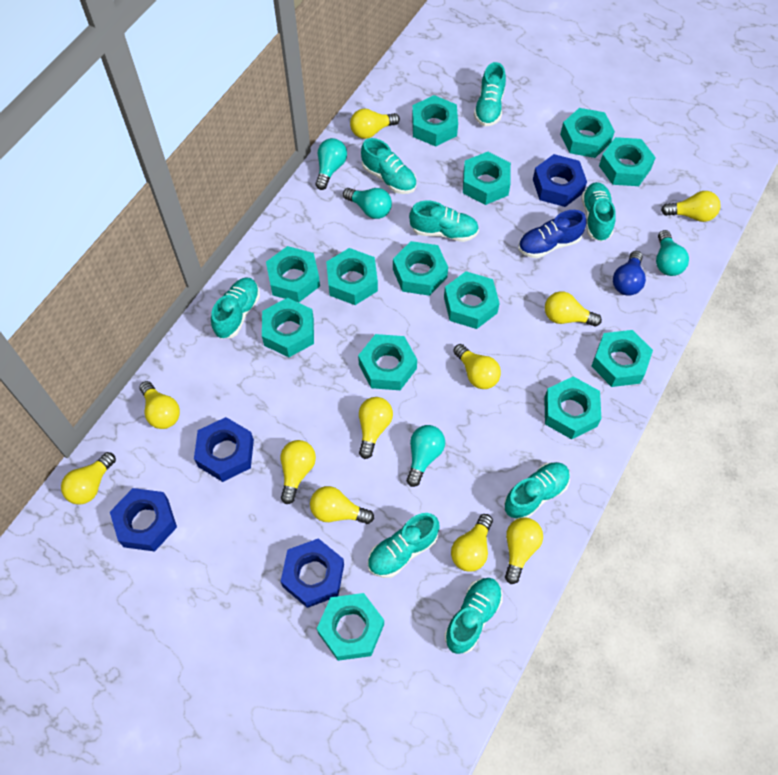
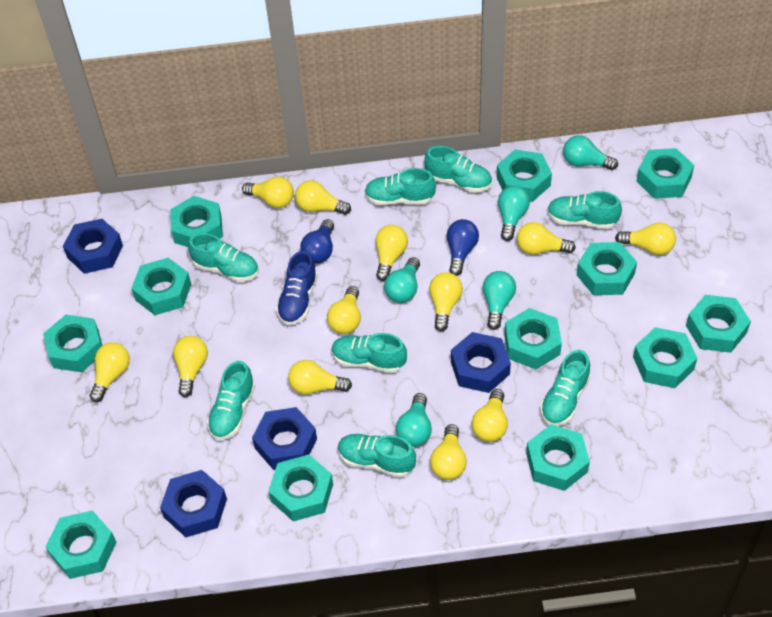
blue light bulb: [613,251,646,296] = 1 -> [300,219,334,263] [447,219,479,276] = 2
turquoise light bulb: [316,138,347,190] [343,188,392,219] [406,425,445,487] [656,230,689,276] = 4 -> [384,257,420,303] [396,393,432,447] [483,271,516,330] [498,186,530,241] [563,135,618,170] = 5
turquoise nut: [262,298,314,357] [266,246,320,302] [317,593,384,661] [326,248,378,305] [358,334,417,390] [393,241,448,296] [412,95,458,146] [444,271,500,329] [463,152,511,205] [544,376,601,439] [560,108,615,158] [591,330,653,387] [599,137,656,186] = 13 -> [43,315,102,372] [46,511,116,579] [131,258,191,315] [170,196,223,247] [268,455,333,521] [496,149,552,202] [505,308,562,369] [526,424,590,491] [577,242,637,295] [633,327,697,388] [637,148,694,199] [686,295,751,353] = 12
yellow light bulb: [61,452,116,505] [139,381,180,429] [281,440,316,504] [310,486,374,524] [350,109,400,139] [359,397,393,459] [451,514,493,571] [453,344,501,389] [505,517,543,584] [545,291,602,327] [661,191,721,222] = 11 -> [89,342,130,402] [173,336,208,397] [242,177,294,208] [288,360,352,395] [295,180,351,215] [327,286,361,334] [376,225,408,281] [429,272,463,331] [430,424,467,480] [472,389,508,442] [517,222,576,255] [615,222,676,255] = 12

